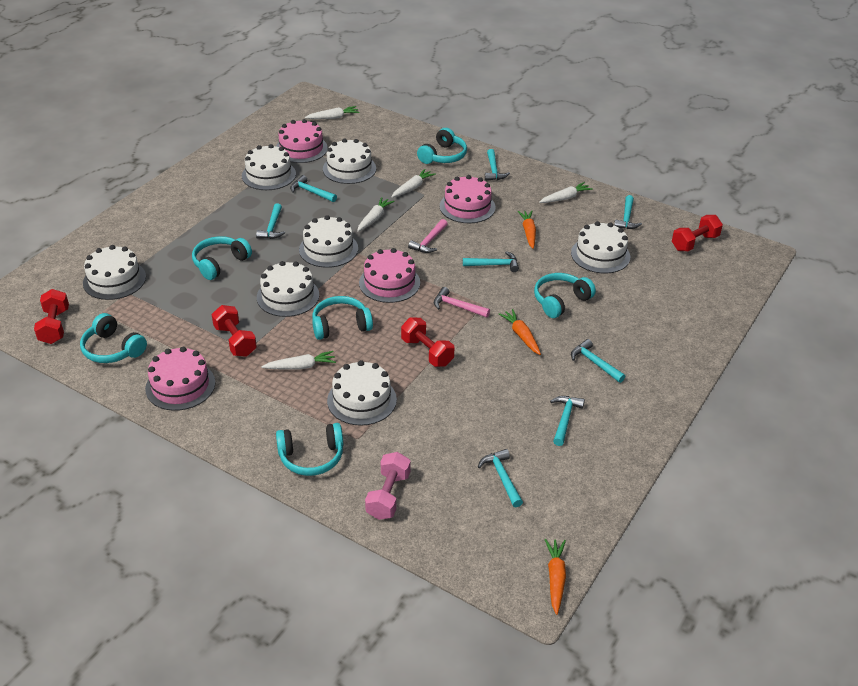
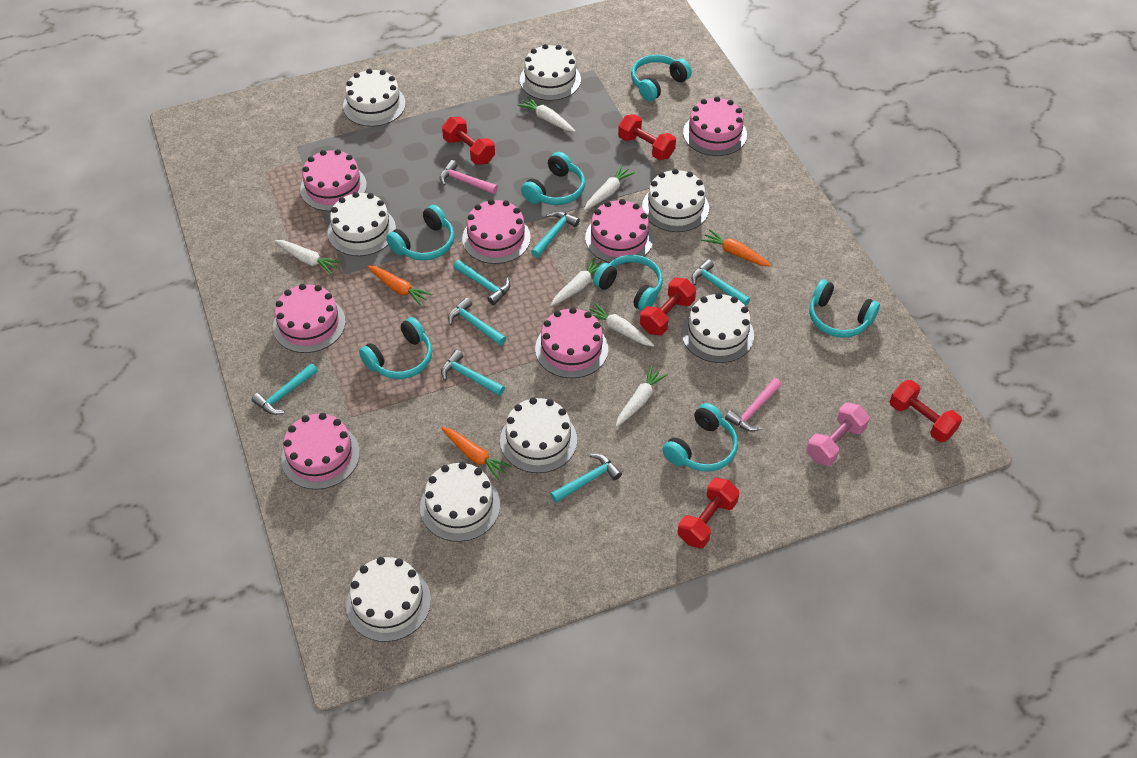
pink cake: [145,347,215,411] [276,119,328,163] [359,248,420,303] [440,175,495,223] = 4 -> [273,284,346,353] [281,413,360,490] [300,149,367,211] [462,199,531,264] [535,307,608,378] [585,199,653,264] [683,96,747,156] = 7
red dumbbell: [34,289,69,344] [211,305,257,357] [401,317,454,367] [672,215,723,251] = 4 -> [442,117,495,165] [618,114,676,160] [640,278,696,335] [678,478,739,548] [890,380,962,442] = 5
turquoise hammer: [256,203,285,239] [290,175,337,202] [463,251,519,272] [478,449,523,507] [485,149,510,181] [550,396,585,446] [571,339,626,383] [614,195,642,229] = 8 -> [252,363,318,415] [441,350,505,396] [448,297,506,346] [453,260,511,305] [531,211,580,258] [550,454,622,503] [691,259,750,306] = 7
turquoise headphones: [80,313,147,363] [192,236,252,280] [276,423,343,476] [312,296,373,340] [417,128,467,164] [534,273,596,318] = 6 -> [359,317,432,379] [386,205,455,261] [521,152,585,205] [593,255,663,311] [631,55,692,101] [663,403,738,472] [809,280,880,338] = 7
white cake: [83,245,146,300] [242,144,296,190] [257,261,319,317] [299,215,358,268] [323,139,376,184] [327,360,397,426] [571,221,630,273] = 7 -> [328,192,396,256] [343,68,406,127] [346,557,431,642] [420,462,500,542] [500,397,577,473] [520,44,581,101] [642,169,709,232] [681,293,754,363] = 8
white carrot: [261,351,336,370] [305,106,359,119] [357,197,394,232] [392,169,436,197] [539,182,593,203] = 5 -> [275,240,341,274] [517,97,575,132] [551,257,602,306] [584,165,635,210] [589,303,655,347] [616,366,668,427] = 6

